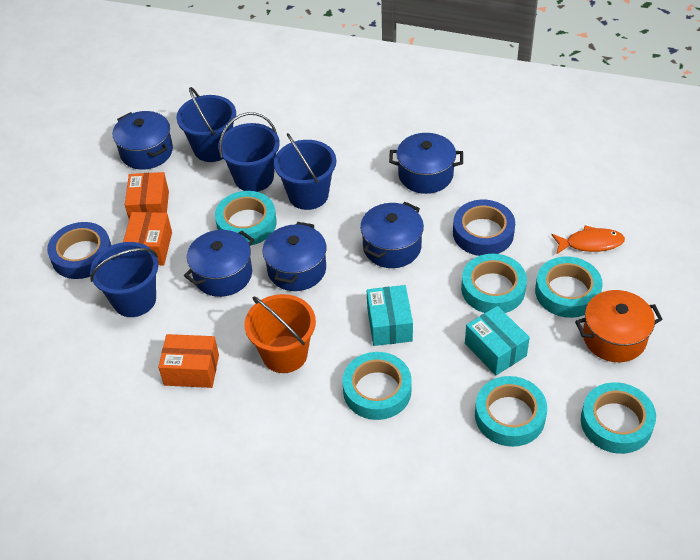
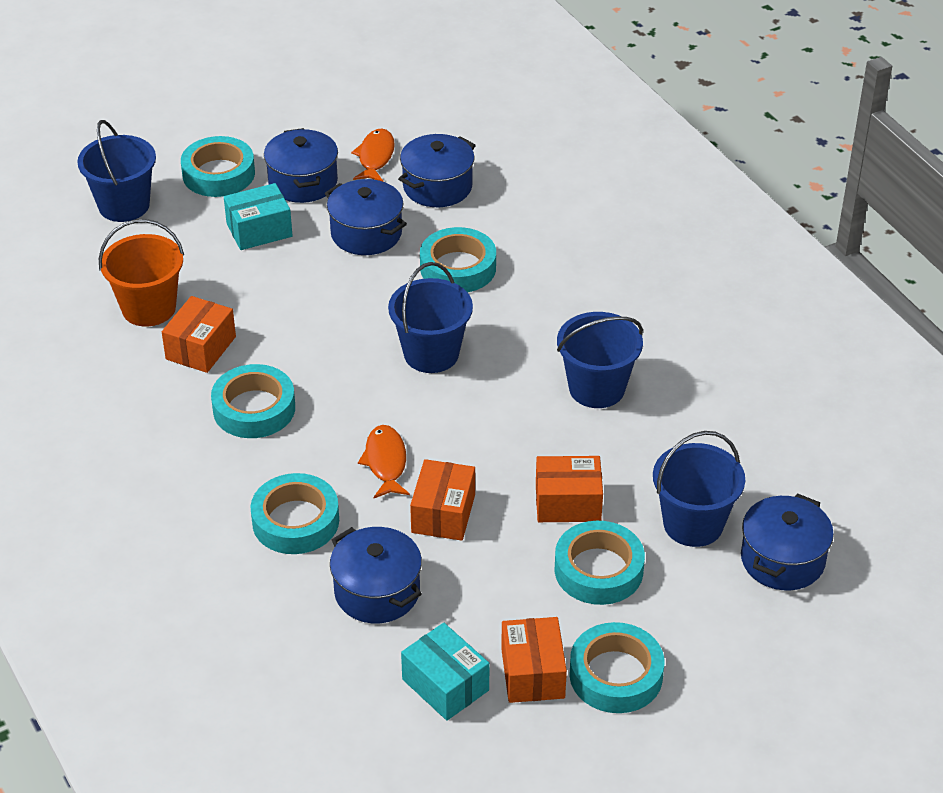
blue tape: [47,222,112,279] [453,200,515,256] = 2 -> none = 0
orange box: [123,212,172,265] [125,172,169,219] [158,334,219,388] = 3 -> [162,296,236,373] [410,459,475,541] [501,617,567,703] [536,456,603,522] = 4
orange fish: [551,225,625,254] = 1 -> [351,129,395,182] [358,425,410,498] = 2
orange pot: [575,290,663,362] = 1 -> none = 0

